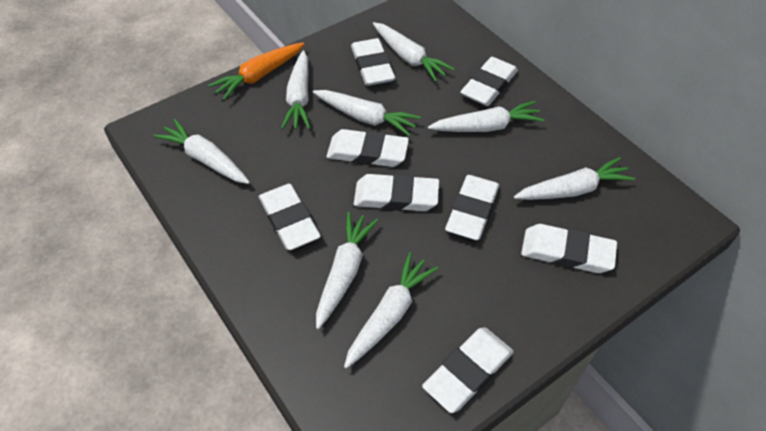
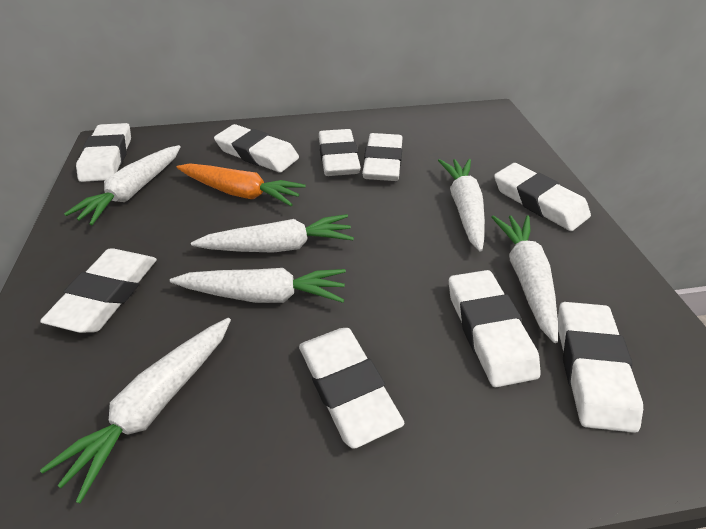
white carrot: [153,119,250,184] [281,50,310,130] [313,90,421,137] [316,212,378,329] [344,252,438,369] [373,22,455,82] [428,101,545,132] [514,157,635,200] = 8 -> [40,318,231,503] [64,145,181,225] [170,268,346,303] [191,214,354,253] [438,159,485,252] [491,215,558,343] = 6
white eraser: [259,184,321,250] [326,129,409,167] [351,38,395,86] [354,174,439,211] [422,327,514,413] [445,175,499,240] [460,57,518,106] [521,224,617,273] = 8 -> [40,249,157,333] [76,123,131,182] [214,124,299,173] [299,328,404,449] [319,129,361,176] [362,133,403,181] [449,270,541,387] [494,163,591,231] [558,302,643,433] = 9

